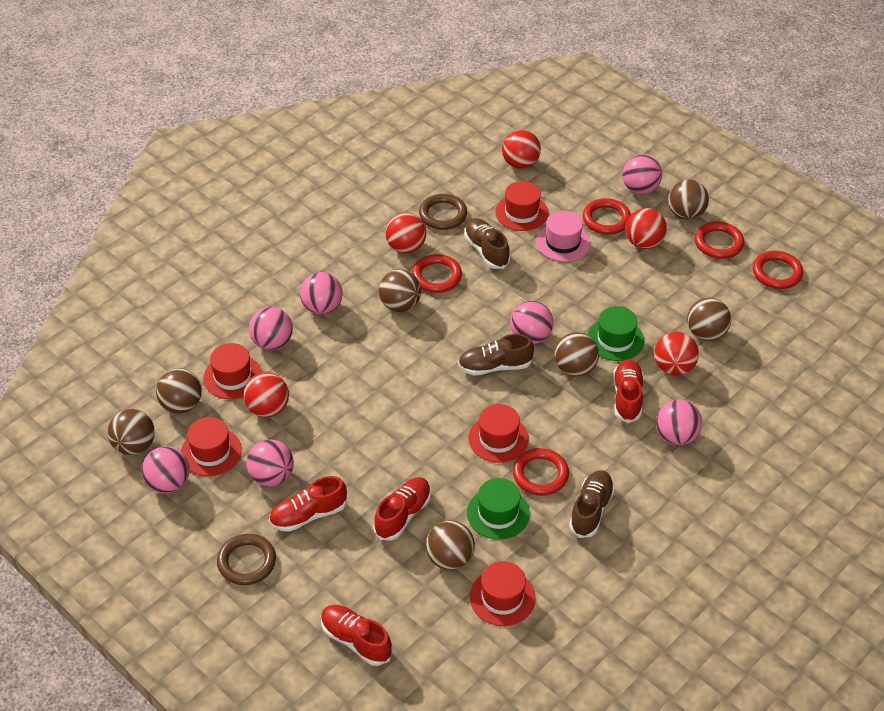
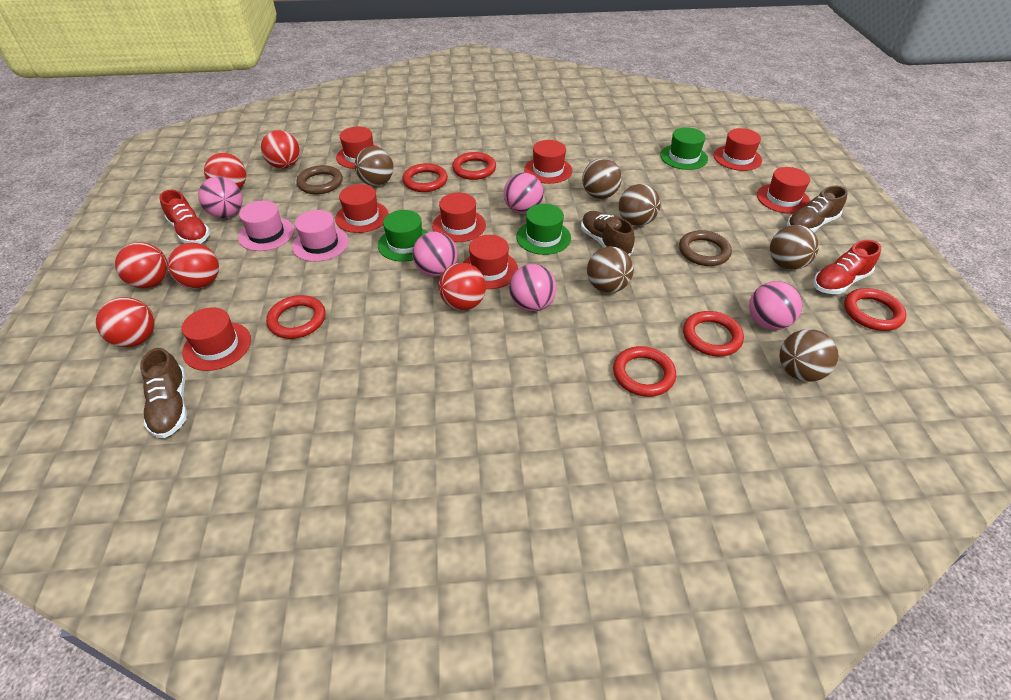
brown ball: [108,409,155,455] [156,368,202,414] [379,270,421,312] [426,520,475,570] [555,332,599,376] [668,180,709,220] [687,298,731,341] = 7 -> [355,146,393,186] [582,158,622,199] [587,247,634,293] [619,184,661,226] [770,225,819,270] [779,329,838,382] = 6
green hat: [467,478,530,540] [587,306,644,361] = 2 -> [378,210,428,262] [516,204,571,255] [660,127,708,170] = 3
pink ball: [142,446,190,494] [246,439,294,487] [249,307,293,350] [300,272,343,315] [510,301,553,344] [622,154,662,194] [656,400,702,446] = 7 -> [198,177,243,218] [413,231,458,277] [503,173,544,214] [509,264,557,312] [749,281,802,330] = 5
pink hat: [536,211,590,262] = 1 -> [238,200,294,251] [292,210,349,262] = 2
red ball: [243,372,289,417] [385,212,426,254] [502,130,541,169] [626,208,667,249] [654,332,699,376] = 5 -> [96,297,155,347] [115,242,168,288] [168,242,219,289] [204,153,246,189] [261,130,300,169] [439,263,486,310] = 6
red hat: [181,417,242,476] [203,343,262,399] [468,404,529,463] [470,561,536,626] [495,181,548,231] = 5 -> [182,307,251,371] [335,184,389,233] [336,127,380,169] [432,193,486,242] [463,235,518,289] [524,140,573,184] [714,128,762,171] [757,167,810,214] = 8
red ring: [412,254,462,293] [513,448,569,496] [583,198,631,235] [695,222,744,259] [753,251,803,289] = 5 -> [266,295,325,339] [402,163,448,192] [452,152,496,180] [613,346,676,397] [683,311,744,356] [844,288,907,331] = 6
red shoe: [269,476,347,532] [321,605,392,666] [374,477,431,541] [613,359,644,423] = 4 -> [159,190,210,244] [813,240,881,294] = 2

